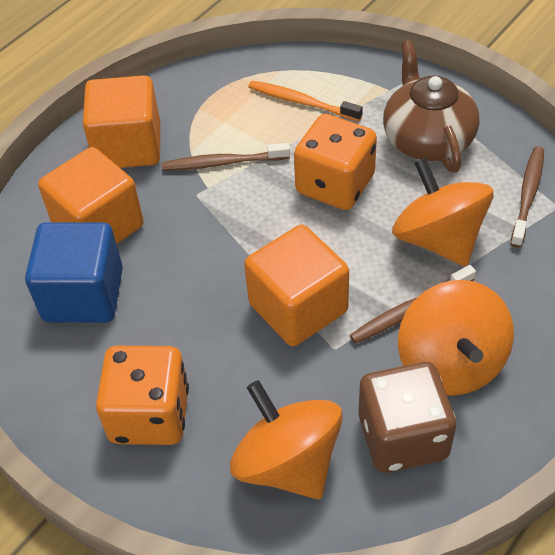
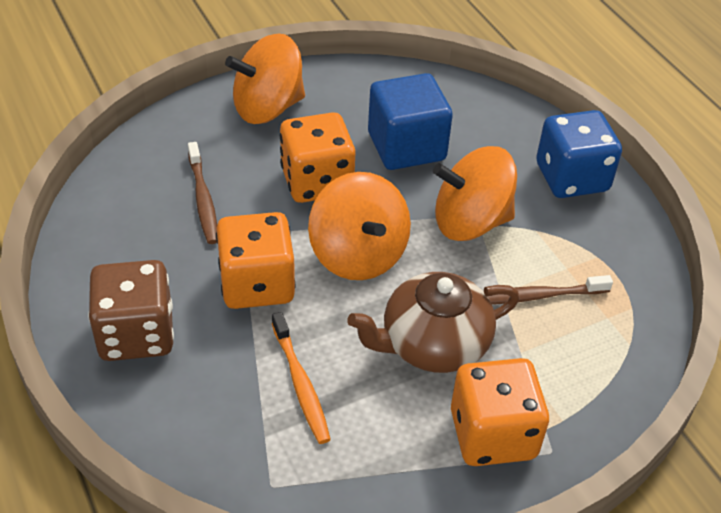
blue dice: none = 0 -> [536,110,622,198] = 1
brown toothbrush: [162,143,290,171] [350,265,476,344] [511,146,544,248] = 3 -> [188,142,217,244] [487,275,613,305] = 2
orange cube: [38,147,144,244] [83,75,160,168] [244,225,349,346] = 3 -> none = 0
orange dice: [96,346,189,445] [294,114,377,210] = 2 -> [216,212,296,309] [280,112,356,203] [451,358,549,466] = 3

